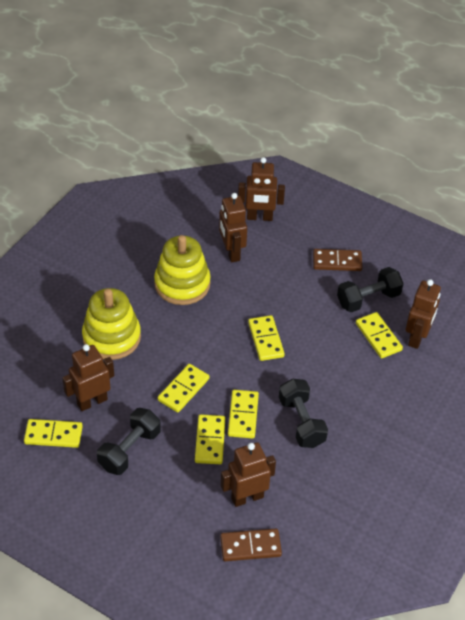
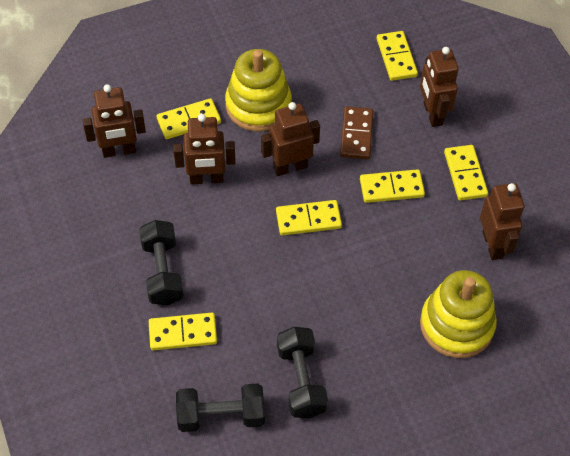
brown domino: [220,529,282,561] [313,249,362,271] = 2 -> [340,106,373,159] = 1

